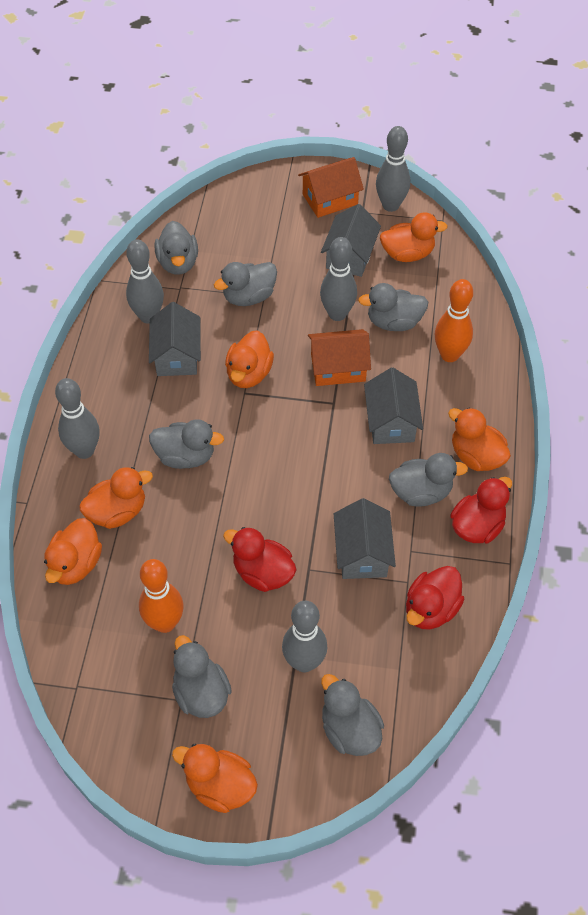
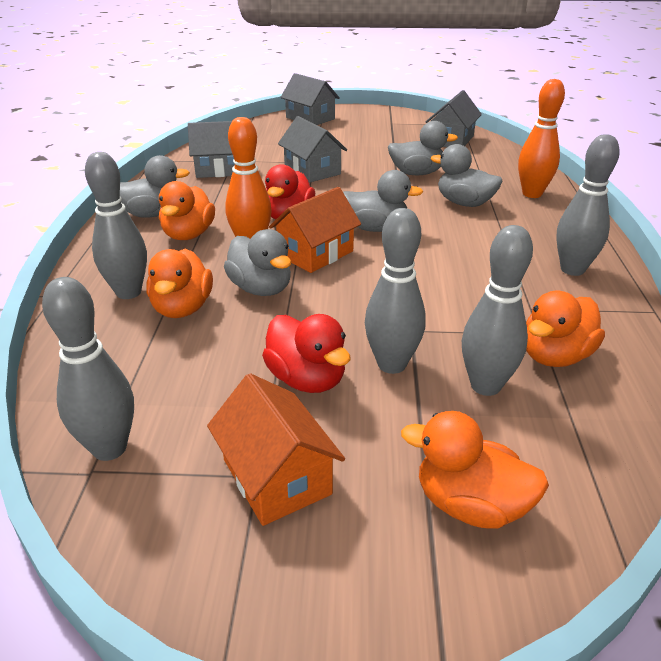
grey duck: [149,419,224,469] [155,221,198,275] [172,635,232,718] [214,262,277,306] [321,674,384,756] [358,283,428,331] [389,453,468,507] = 7 -> [120,155,190,218] [224,229,291,296] [343,170,423,232] [388,121,458,175] [431,144,502,207] = 5
orange duck: [44,518,102,585] [79,467,153,529] [172,744,258,813] [225,330,274,388] [380,212,448,262] [448,408,511,471] = 6 -> [146,249,213,318] [159,181,215,240] [401,411,549,528] [526,291,605,367] = 4
red duck: [223,527,297,592] [406,566,464,630] [450,477,512,544] = 3 -> [262,314,351,393] [265,164,315,220] = 2

